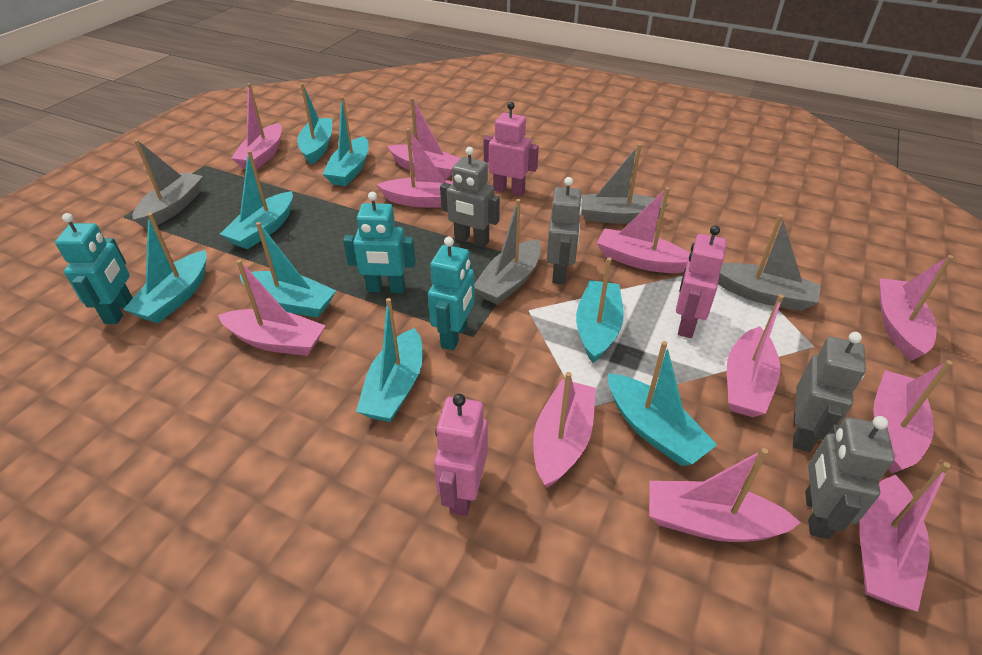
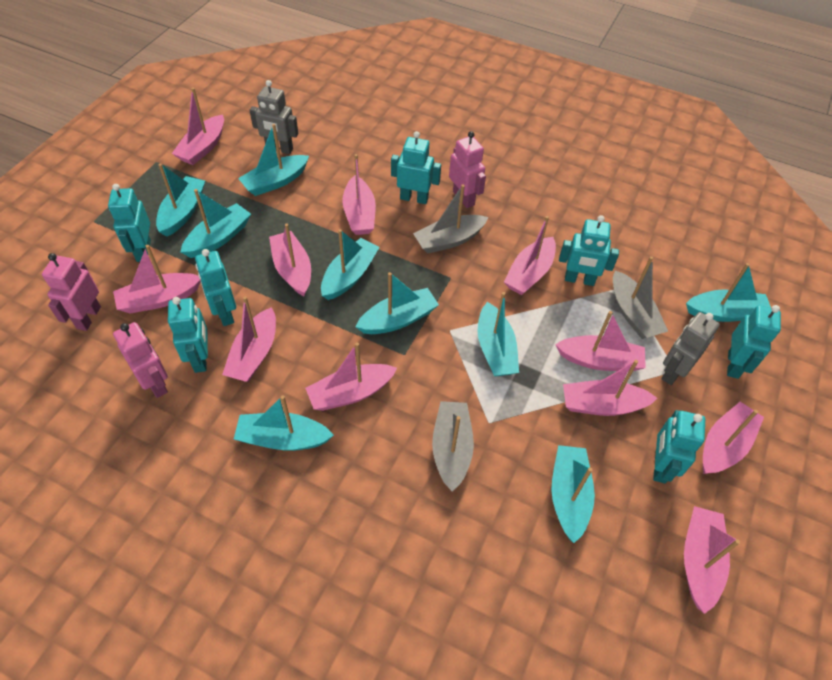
grey boat: [133,140,203,229] [474,199,541,305] [581,144,669,224] [718,214,821,311] = 4 -> [413,184,488,254] [432,401,474,492] [613,256,668,339] = 3
grey robot: [440,147,500,247] [547,177,582,284] [793,332,866,452] [805,416,895,539] = 4 -> [249,80,298,154] [661,312,720,385] = 2
turquoise boat: [123,213,207,323] [220,151,293,249] [239,222,336,318] [297,83,332,165] [323,96,369,186] [356,298,423,422] [576,257,623,363] [608,341,717,466] = 8 -> [156,164,205,237] [181,189,251,258] [234,395,334,451] [238,124,309,196] [321,229,380,300] [355,272,439,334] [478,292,519,377] [551,445,595,543] [686,263,771,322] = 9
turquoise robot: [55,213,133,324] [343,192,416,293] [428,237,475,350] = 3 -> [108,184,151,262] [168,297,208,373] [195,249,236,326] [391,131,441,204] [559,215,619,286] [653,410,705,484] [727,305,781,379] = 7

